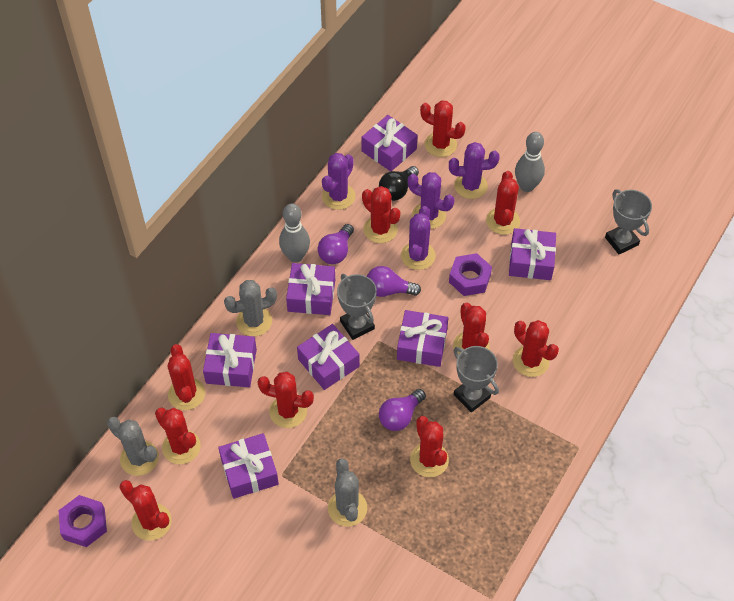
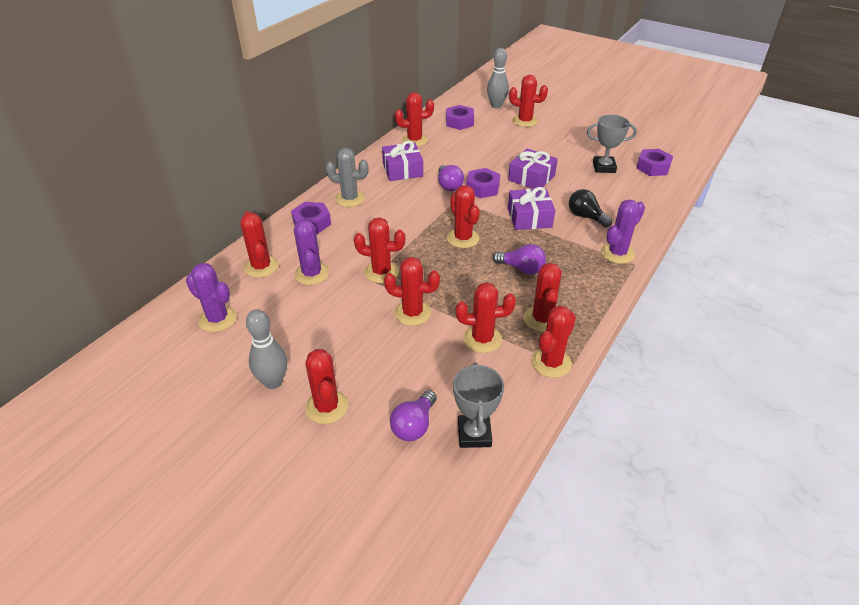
grey cactus: [107,417,159,476] [224,280,277,336] [328,458,367,527] = 3 -> [325,148,369,207] = 1
grey trophy: [337,274,377,340] [454,346,499,412] [605,189,652,254] = 3 -> [453,362,504,448] [587,115,637,173] = 2
purple cactus: [322,153,356,210] [401,206,436,270] [408,172,454,229] [449,142,500,199] = 4 -> [186,263,237,332] [294,217,329,285] [601,199,645,264] = 3
purple gift: [203,333,257,387] [218,433,279,499] [286,263,335,315] [297,324,360,390] [362,115,418,172] [397,310,448,367] [509,228,556,280] = 7 -> [382,141,423,181] [508,148,558,189] [508,187,555,230] = 3
purple nut: [59,495,107,547] [449,253,492,296] = 2 -> [291,202,331,234] [446,105,474,130] [466,168,500,198] [636,149,673,176] = 4

